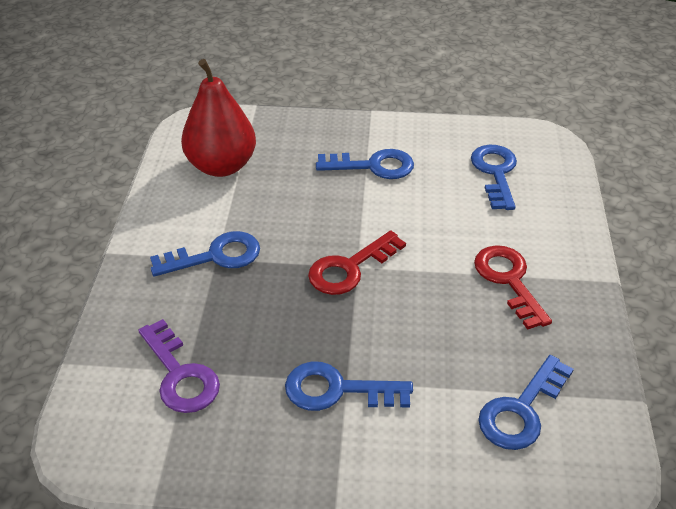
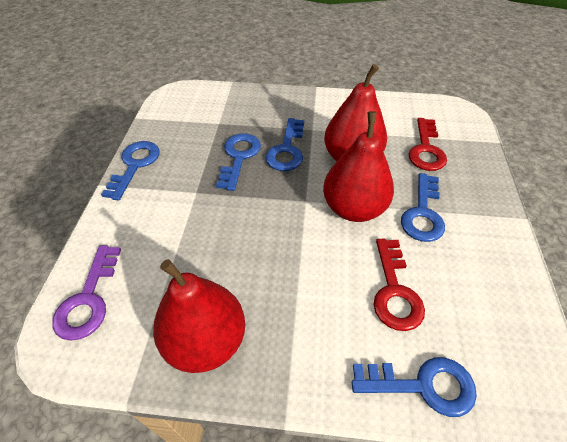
red pear: [181,59,256,177] = 1 -> [153,259,245,373] [323,111,394,222] [324,64,387,161] = 3

